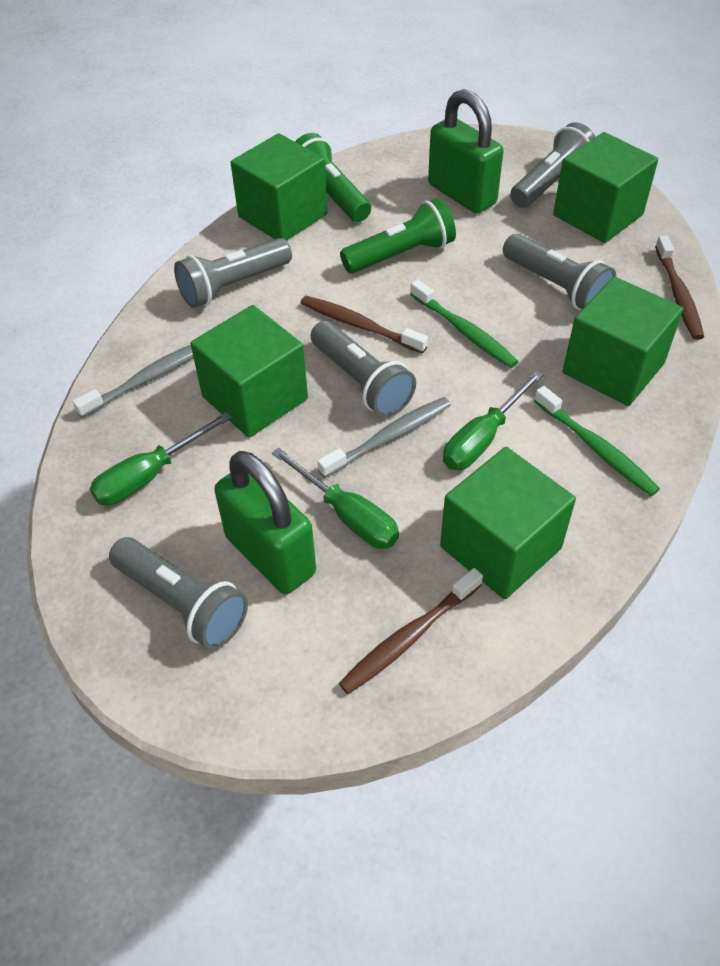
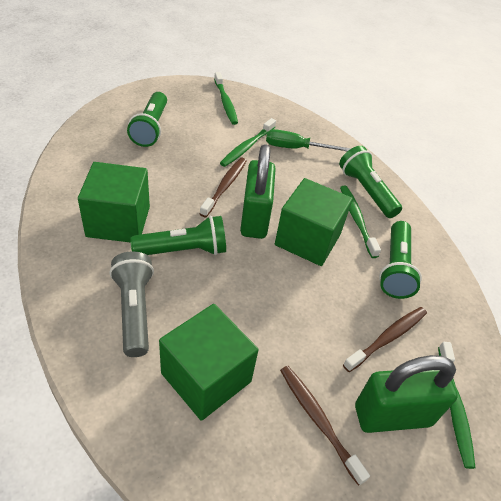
green cube: [190,305,308,438] [230,133,327,241] [440,447,576,599] [553,132,658,243] [563,277,683,406] = 5 -> [78,162,150,243] [159,304,259,421] [275,178,353,266] = 3
green flashlight: [295,133,371,222] [340,198,456,274] = 2 -> [127,92,167,147] [130,216,226,255] [339,146,402,218] [379,221,422,299] = 4
green screwdriver: [90,412,231,506] [272,448,399,549] [443,371,544,470] = 3 -> [266,129,351,151] = 1
green toothbrush: [410,279,519,368] [534,386,660,496] = 2 -> [214,72,238,125] [220,118,276,167] [340,186,381,258] [438,342,475,469] = 4
grey flashlight: [109,537,248,649] [174,238,292,308] [311,321,416,417] [503,234,616,310] [510,122,596,208] = 5 -> [110,251,154,357] = 1
grey toothbrush: [73,345,193,418] [317,397,451,478] = 2 -> none = 0

